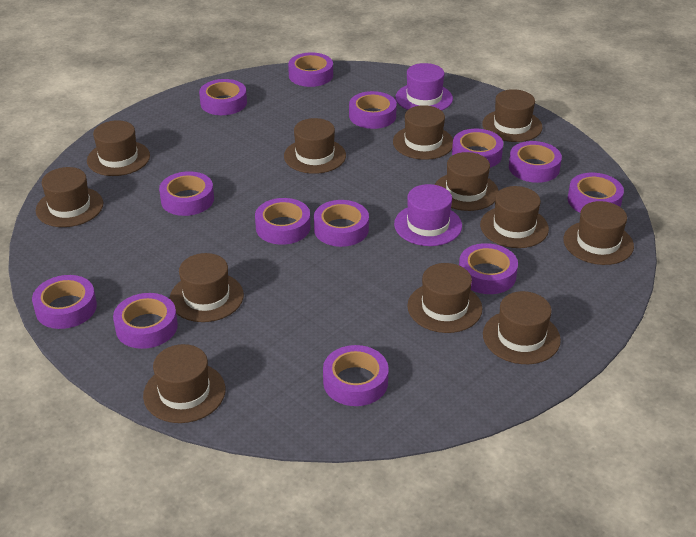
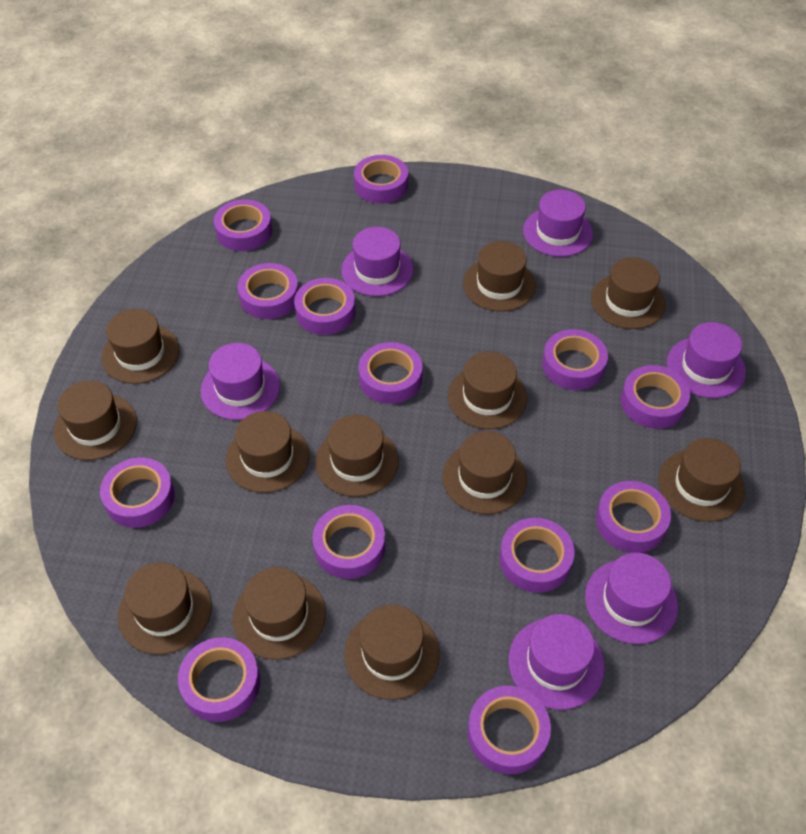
purple hat: [394,184,462,246] [396,63,453,111] = 2 -> [200,343,280,420] [341,227,413,296] [508,614,605,710] [523,190,593,257] [585,553,678,644] [667,322,746,398] = 6

